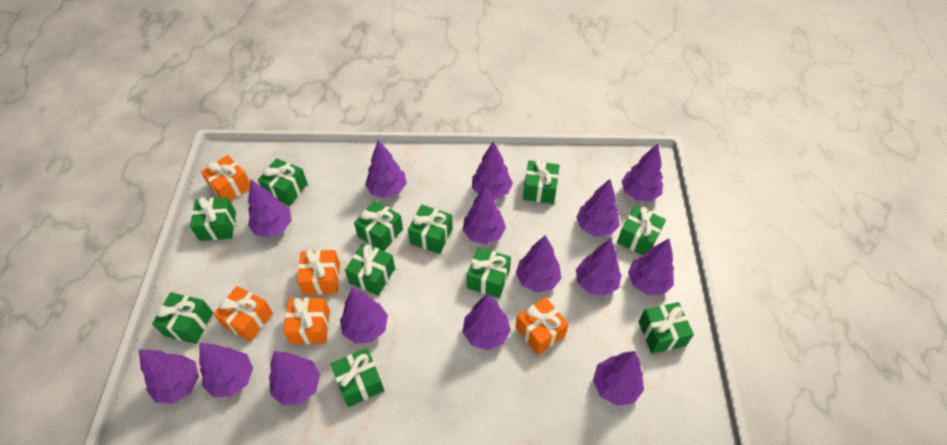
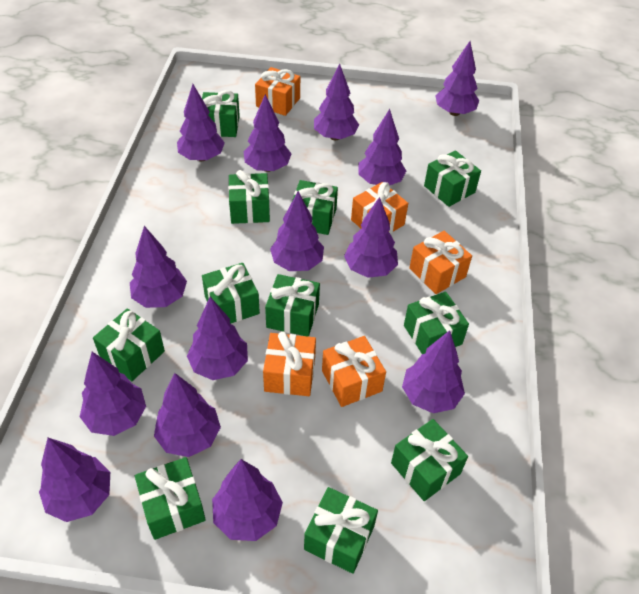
purple tree: [139,349,199,404] [199,343,253,397] [248,180,292,238] [269,351,320,405] [340,287,388,344] [365,140,407,198] [463,187,506,245] [463,294,511,350] [472,141,513,199] [516,235,561,293] [576,179,619,237] [576,239,622,296] [593,351,644,406] [621,144,663,201] [628,239,674,295] = 15 -> [39,438,110,522] [80,352,146,436] [130,226,187,308] [154,373,221,457] [177,84,225,161] [187,297,248,380] [212,459,283,541] [243,94,291,172] [270,191,324,271] [314,64,359,140] [344,197,398,278] [358,109,406,185] [402,330,465,413] [435,41,479,116] = 14

